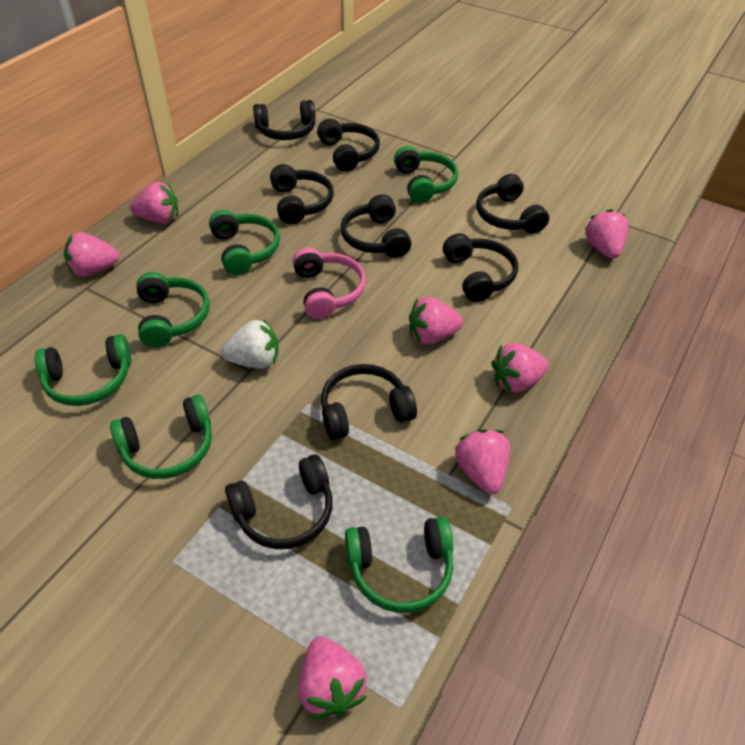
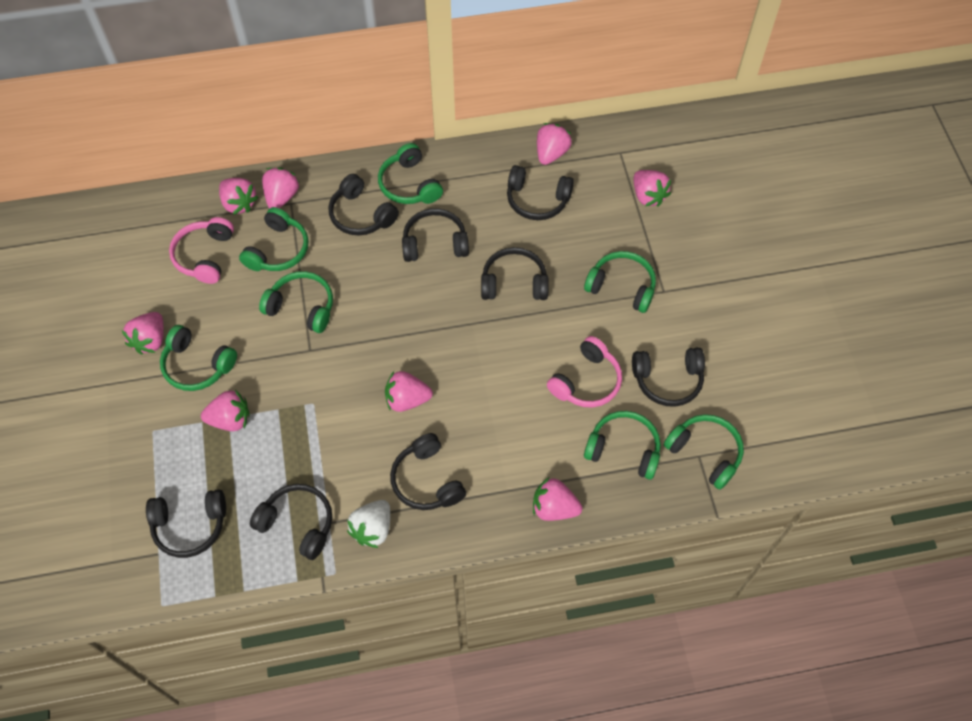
green headphones: [35,334,131,406] [110,395,212,479] [136,272,210,347] [209,210,280,275] [345,516,453,613] [394,146,458,203] = 6 -> [160,325,237,391] [239,207,308,271] [259,271,333,333] [378,143,443,204] [584,251,656,313] [584,411,661,480] [664,414,744,490] = 7
pink headphones: [293,248,366,319] = 1 -> [169,217,234,284] [547,336,622,407] = 2
pink strawberry: [64,232,120,277] [130,182,178,223] [299,636,367,719] [409,297,463,344] [455,429,510,494] [491,343,549,393] [584,209,629,259] = 7 -> [122,312,164,354] [201,390,250,431] [219,178,258,215] [262,167,299,208] [385,371,433,412] [533,477,582,521] [537,123,572,165] [634,170,671,207] = 8

